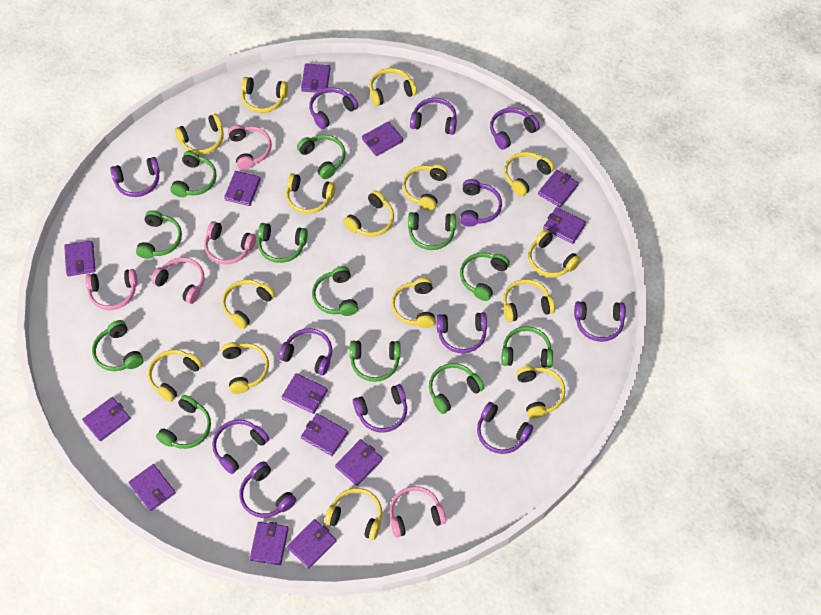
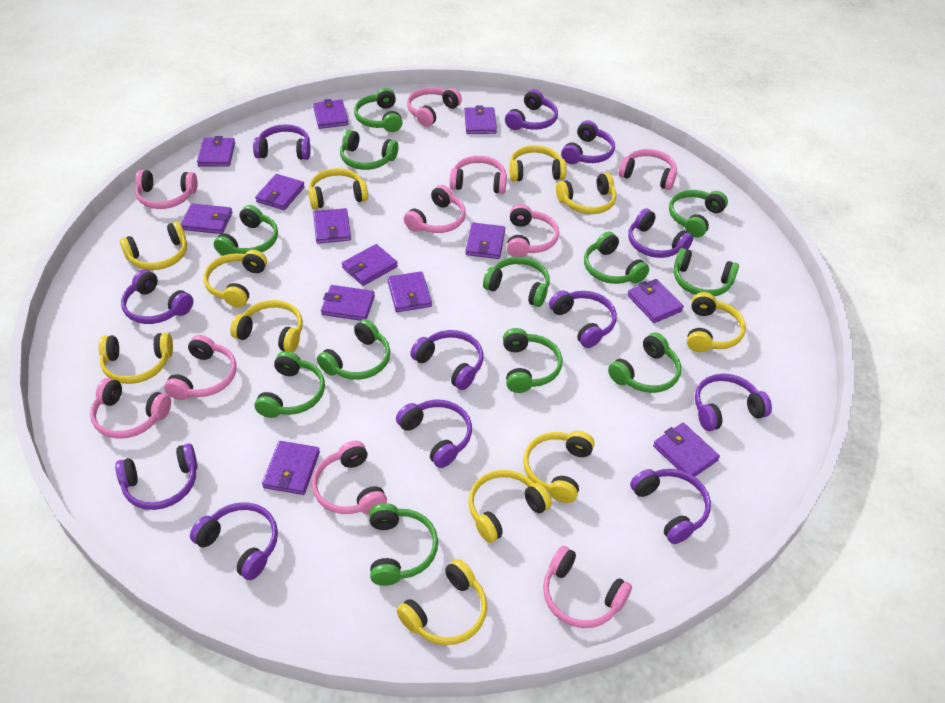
pink headphones: [85,269,137,310] [151,257,205,304] [204,221,256,264] [228,125,272,170] [389,486,446,538] = 5 -> [90,378,171,439] [135,170,198,209] [164,335,236,400] [312,441,387,514] [404,185,466,233] [407,87,462,127] [450,156,507,194] [507,204,559,257] [543,546,632,628] [619,149,677,190] = 10
yellow headphones: [148,350,203,402] [175,114,224,154] [221,342,269,394] [222,280,275,329] [241,77,288,113] [286,173,336,214] [325,488,382,540] [343,190,394,237] [369,68,417,106] [391,278,435,328] [402,164,448,211] [503,279,555,322] [504,152,554,197] [516,366,566,418] [528,229,581,277] = 15 -> [99,333,173,384] [120,221,187,270] [204,250,267,307] [230,300,303,353] [308,168,368,209] [397,559,487,645] [468,470,552,543] [509,145,566,182] [523,431,595,503] [556,173,616,214] [687,292,746,352] = 11

